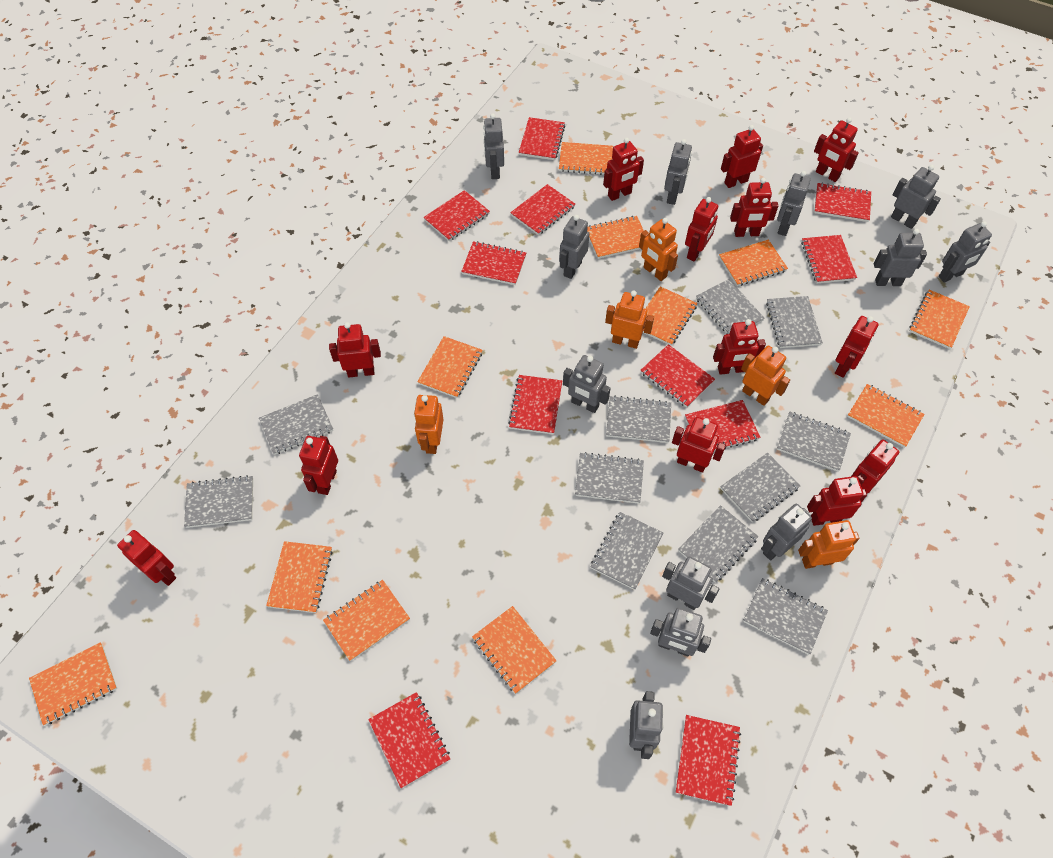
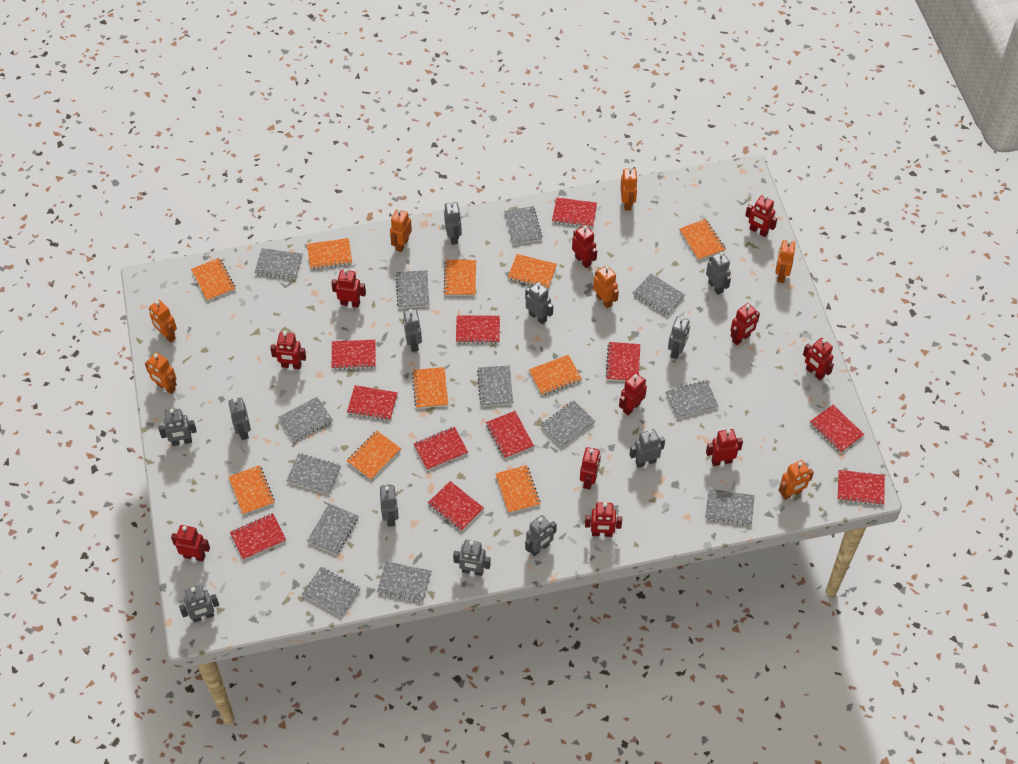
grey notebook: [184,475,253,528] [259,394,333,455] [575,452,644,504] [591,512,663,590] [606,396,671,443] [678,505,759,583] [696,279,765,334] [720,453,800,522] [743,578,828,655] [766,296,823,348] [777,412,851,471] = 11 -> [255,248,303,280] [278,397,333,442] [286,453,341,494] [302,567,360,617] [307,504,358,555] [377,561,431,602] [396,270,429,308] [477,365,513,406] [504,206,542,245] [540,400,595,448] [633,274,685,316] [666,380,718,419] [705,489,755,526] = 13
orange notebook: [29,642,117,725] [266,541,333,613] [323,580,410,661] [417,336,483,398] [472,606,557,694] [559,142,613,175] [587,216,644,259] [643,286,698,346] [719,239,788,286] [847,384,925,448] [909,290,970,349] = 11 -> [191,258,235,301] [229,465,275,515] [307,238,352,269] [347,431,401,480] [412,367,448,409] [444,260,476,296] [495,465,540,513] [508,254,557,289] [529,355,582,395] [679,219,725,261] = 10
orange robot: [414,395,444,454] [605,290,654,349] [639,218,678,281] [741,345,790,406] [798,520,859,569] = 5 -> [145,353,177,394] [149,300,177,343] [390,209,412,252] [593,265,619,308] [620,167,638,211] [775,240,795,283] [779,460,814,500] = 7
red robot: [117,530,176,586] [299,436,338,495] [329,322,381,377] [603,138,644,201] [672,417,726,473] [685,197,718,262] [713,319,766,375] [721,125,763,188] [730,178,778,237] [807,476,867,526] [814,117,859,182] [835,316,879,378] [851,440,899,494] = 13 -> [171,525,210,561] [270,331,306,369] [331,269,366,308] [572,225,597,268] [580,447,601,490] [585,502,622,537] [619,373,647,415] [706,429,743,466] [730,303,760,345] [745,195,778,237] [803,338,834,380] = 11

